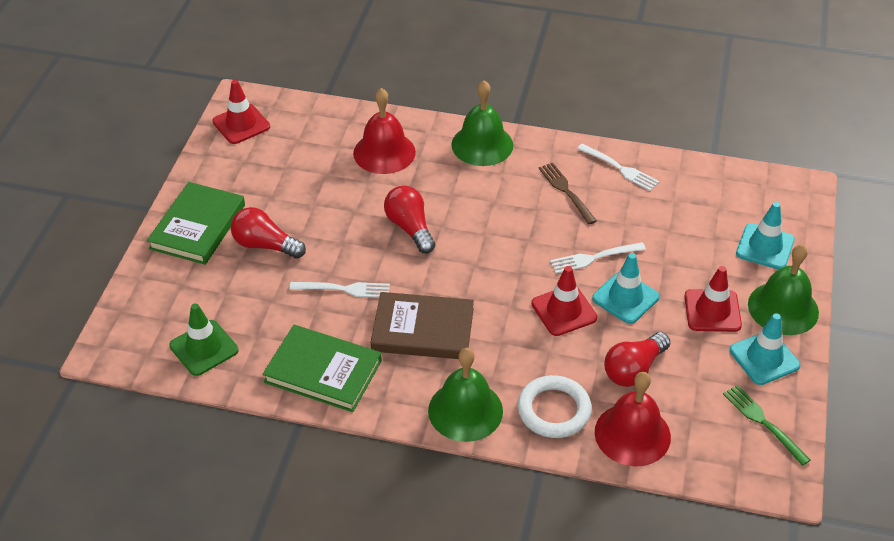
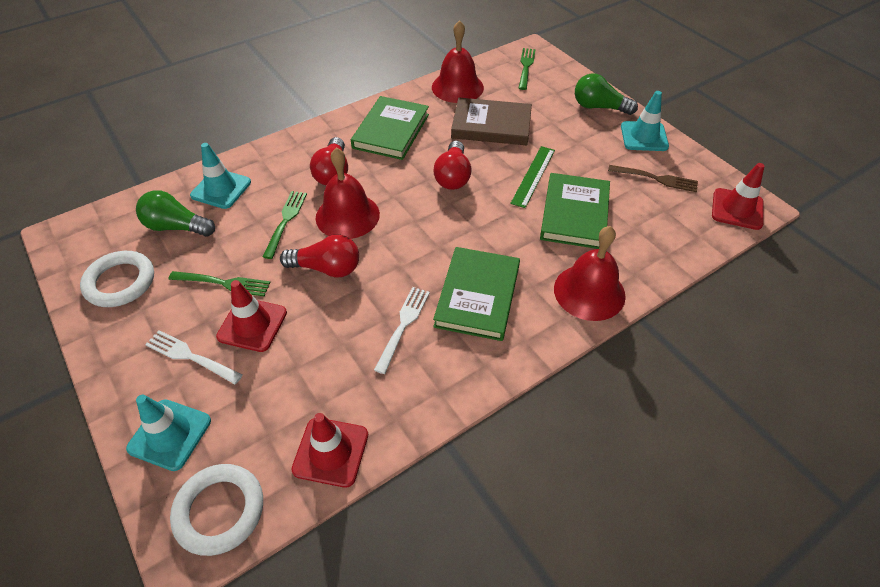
green bell: [428,348,503,442] [451,80,513,166] [748,244,819,335] = 3 -> none = 0
green book: [147,182,245,265] [263,325,382,412] = 2 -> [351,96,429,160] [433,247,520,341] [540,173,610,249] = 3
green fork: [723,385,811,466] = 1 -> [168,271,270,296] [263,191,307,259] [519,48,536,90] = 3
green light bulb: none = 0 -> [136,190,215,237] [575,73,638,115] = 2
green ruler: none = 0 -> [510,146,555,208] = 1
green traffic cone: [169,303,239,376] = 1 -> none = 0
red bell: [353,88,416,174] [595,372,671,466] = 2 -> [316,147,380,239] [432,20,484,103] [554,226,626,321] = 3
white fork: [290,282,390,298] [550,242,646,274] [577,144,660,191] = 3 -> [145,330,243,384] [374,287,430,374] = 2
white ring: [518,375,592,438] = 1 -> [80,251,154,307] [170,464,263,556] = 2

